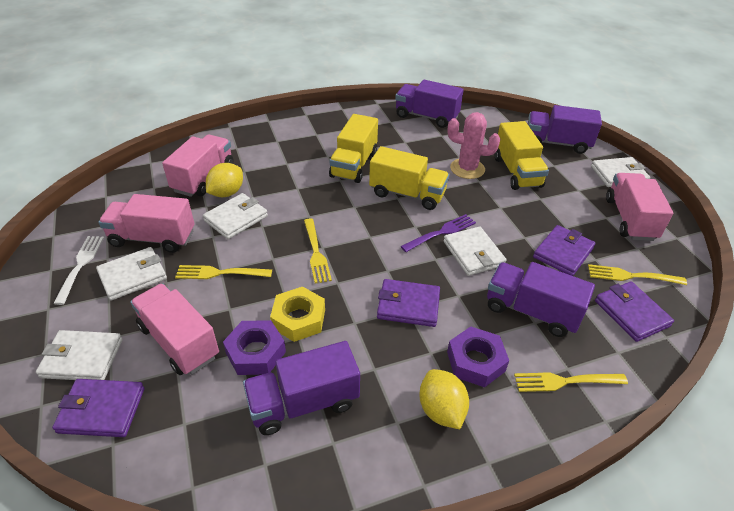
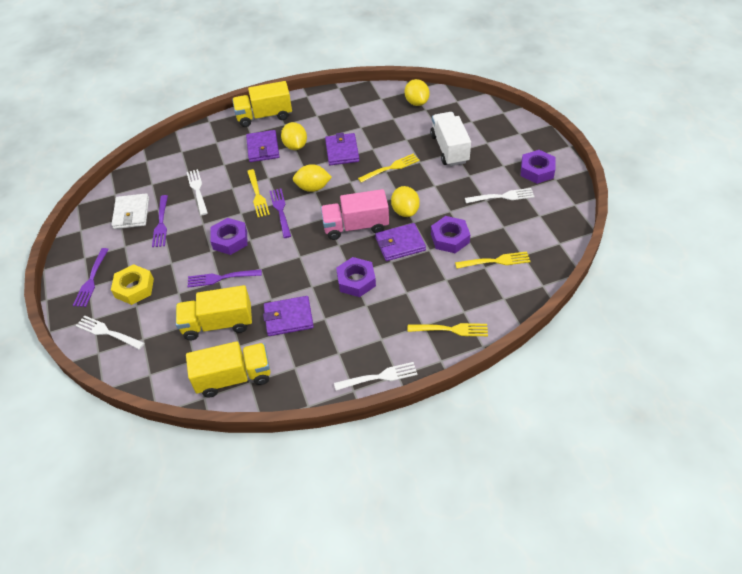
pink cactus: [447,112,500,179] = 1 -> none = 0
pink truck: [98,194,195,253] [130,283,219,375] [162,135,234,197] [606,173,673,241] = 4 -> [321,189,389,240] = 1
purple fork: [401,214,476,252] = 1 -> [73,248,109,307] [152,195,168,247] [188,269,262,288] [270,189,291,238] = 4
purple nut: [223,320,286,375] [447,327,509,388] = 2 -> [210,218,248,255] [336,257,376,297] [431,216,470,253] [521,150,556,184] = 4
purple truck: [243,341,360,435] [395,79,464,128] [487,262,595,337] [528,105,602,154] = 4 -> none = 0
white fork: [53,236,104,305] = 1 -> [76,315,144,350] [187,169,208,215] [334,362,418,391] [465,188,535,203] = 4
white truck: none = 0 -> [430,112,471,166] = 1
white wallet: [36,330,123,380] [96,247,167,301] [203,193,268,239] [443,226,507,276] [591,157,651,187] = 5 -> [112,193,149,229] = 1
yellow lemon: [206,163,243,197] [419,369,469,429] = 2 -> [281,122,307,150] [293,164,332,192] [391,186,420,217] [405,79,430,106] = 4

